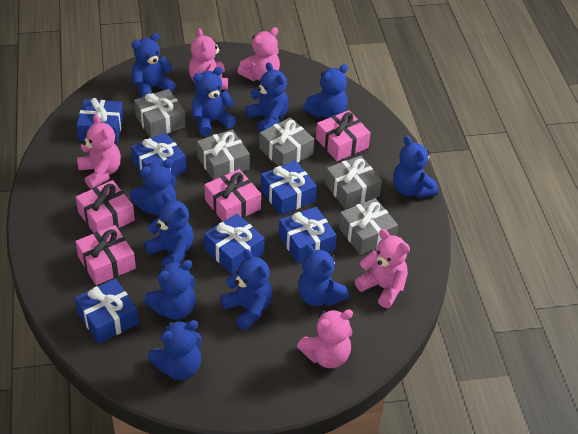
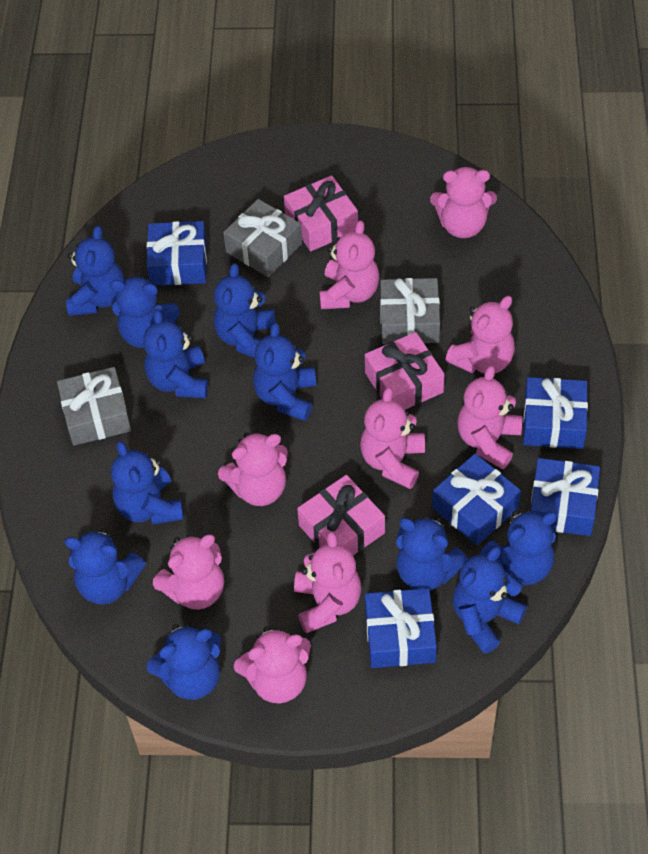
blue gift: [75,279,139,344] [77,98,124,143] [131,132,186,176] [204,214,265,274] [261,161,317,215] [279,207,337,264] = 6 -> [146,221,207,286] [365,588,437,668] [432,453,521,545] [523,377,588,449] [530,458,600,536] = 5
grey gift: [134,89,186,138] [197,130,250,180] [259,117,314,166] [325,156,382,209] [339,198,398,255] = 5 -> [57,367,131,446] [223,199,302,277] [380,278,440,344] = 3
pink gift: [75,225,136,285] [76,180,135,233] [204,169,261,222] [316,110,371,161] = 4 -> [284,175,358,251] [297,475,385,555] [365,332,445,410] = 3
pink teddy bear: [77,114,121,189] [189,28,228,90] [237,27,280,81] [297,309,353,368] [355,229,410,308] = 5 -> [153,535,224,610] [218,432,288,506] [234,626,311,704] [294,531,361,633] [320,220,379,309] [360,387,425,489] [430,167,497,238] [445,296,515,374] [457,366,523,469] = 9

